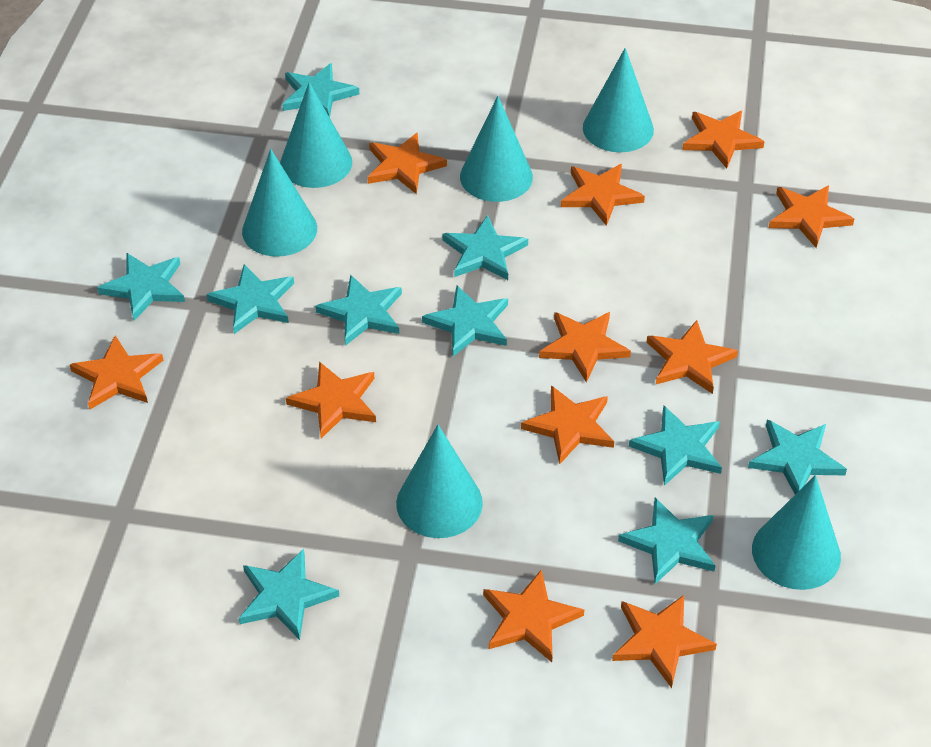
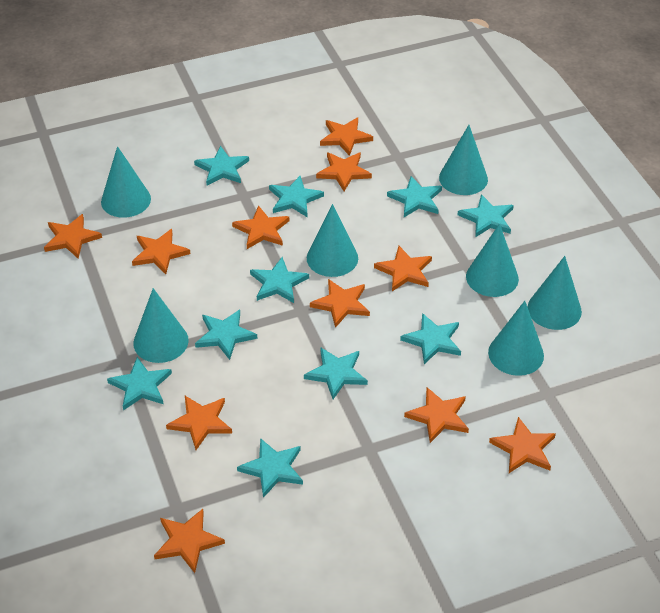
turquoise cone: [242,149,317,257] [280,82,352,188] [396,425,483,538] [460,96,533,202] [583,48,654,152] [752,475,841,590] = 6 -> [101,146,151,218] [133,288,189,363] [307,204,358,277] [439,125,488,195] [466,224,519,297] [488,301,544,376] [528,256,582,330] = 7

